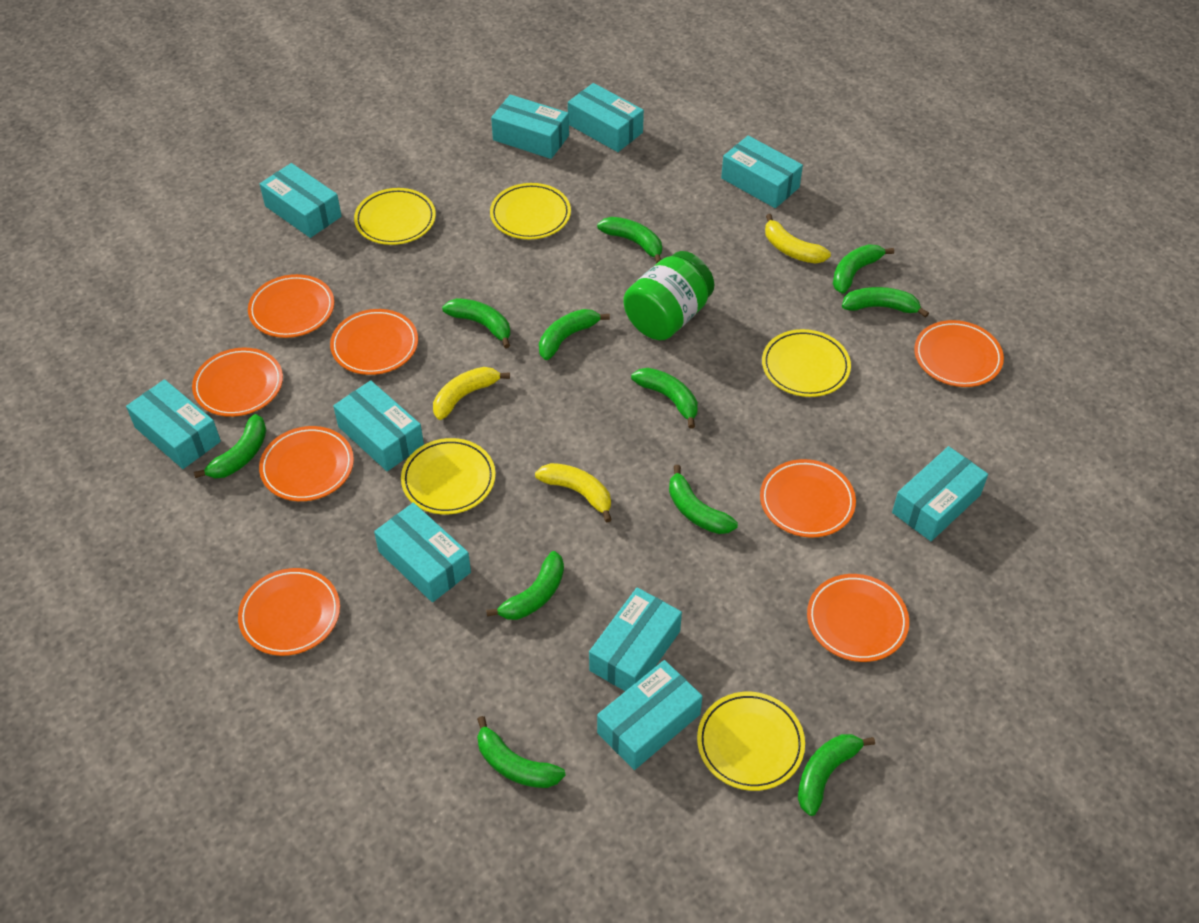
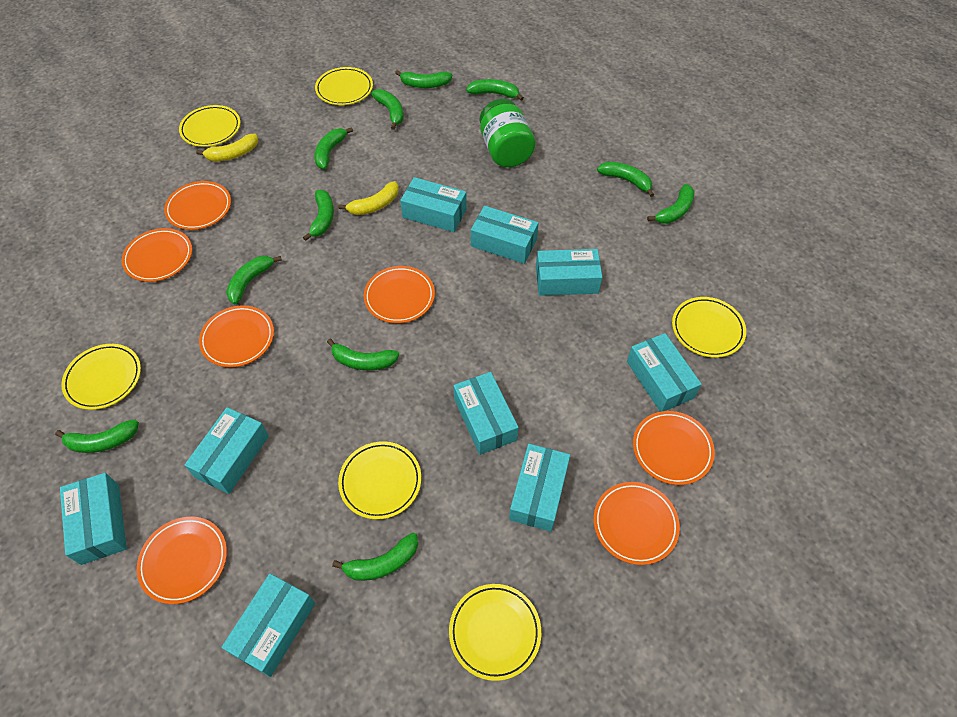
orange plate: [192,348,283,417] [238,568,340,656] [248,274,334,338] [259,426,354,501] [330,309,418,375] [760,459,856,537] [807,574,909,662] [914,320,1004,387] = 8 -> [122,228,192,282] [137,517,227,604] [164,181,231,230] [199,305,274,367] [364,266,435,323] [594,482,680,565] [633,411,715,485] = 7
turquoise box: [126,379,221,469] [260,163,342,238] [333,380,424,471] [374,503,471,602] [491,95,569,159] [568,83,644,152] [589,587,682,691] [597,660,703,770] [721,136,803,208] [892,446,988,541] = 10 -> [60,473,127,565] [185,407,269,494] [221,573,315,677] [400,177,467,232] [453,372,519,455] [471,206,538,264] [509,444,570,532] [536,249,602,296] [627,333,702,412] = 9
yellow banana: [433,367,510,420] [535,463,612,522] [765,214,831,264] = 3 -> [196,134,258,161] [339,181,399,215] = 2
yellow plate: [354,188,436,245] [401,438,495,515] [490,183,571,239] [697,692,805,791] [762,329,851,397] = 5 -> [61,344,141,410] [179,105,240,147] [315,67,373,105] [338,441,421,519] [449,584,541,681] [672,297,746,358] = 6

